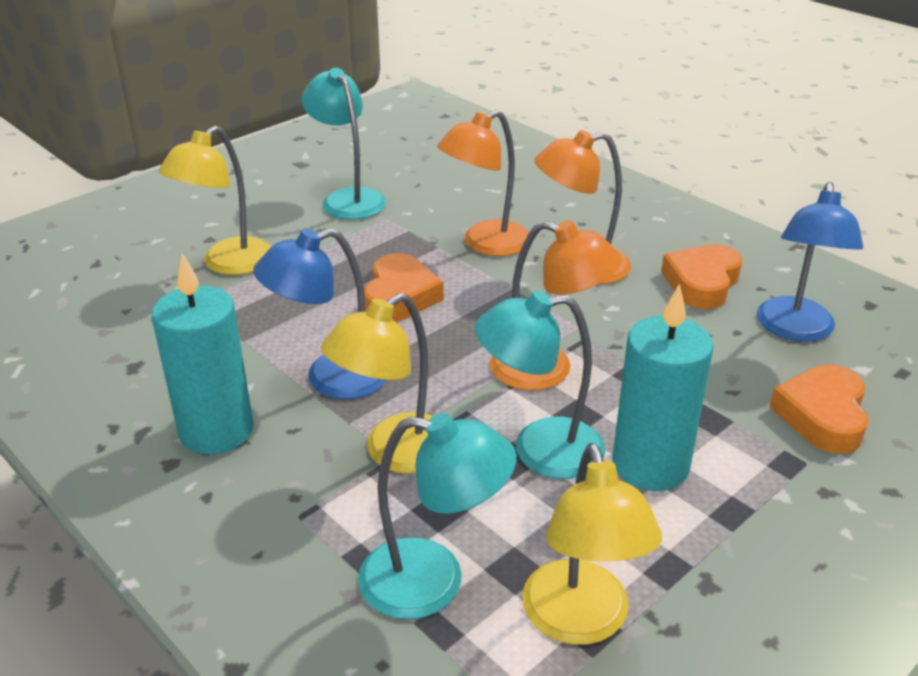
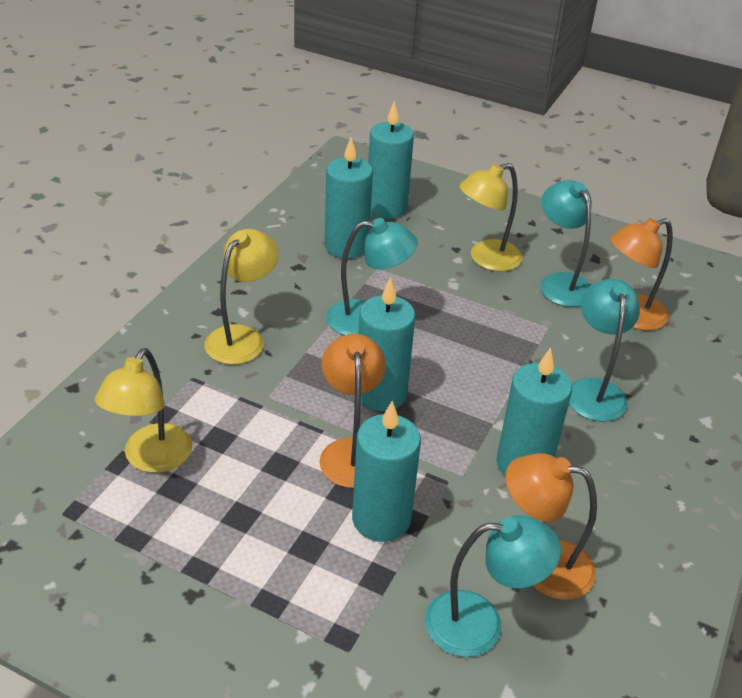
blue lamp: [253,228,387,399] [757,182,863,342] = 2 -> none = 0
orange heart: [364,253,444,322] [661,244,743,309] [770,364,869,454] = 3 -> none = 0
turquoise candle: [152,253,254,455] [612,284,713,491] = 2 -> [325,138,373,259] [352,401,421,542] [358,277,415,411] [368,101,414,219] [496,348,572,477] = 5
turquoise lamp: [302,68,386,220] [358,413,517,619] [475,291,605,479] = 3 -> [326,218,418,335] [425,515,561,657] [540,180,592,307] [569,279,640,422] = 4

